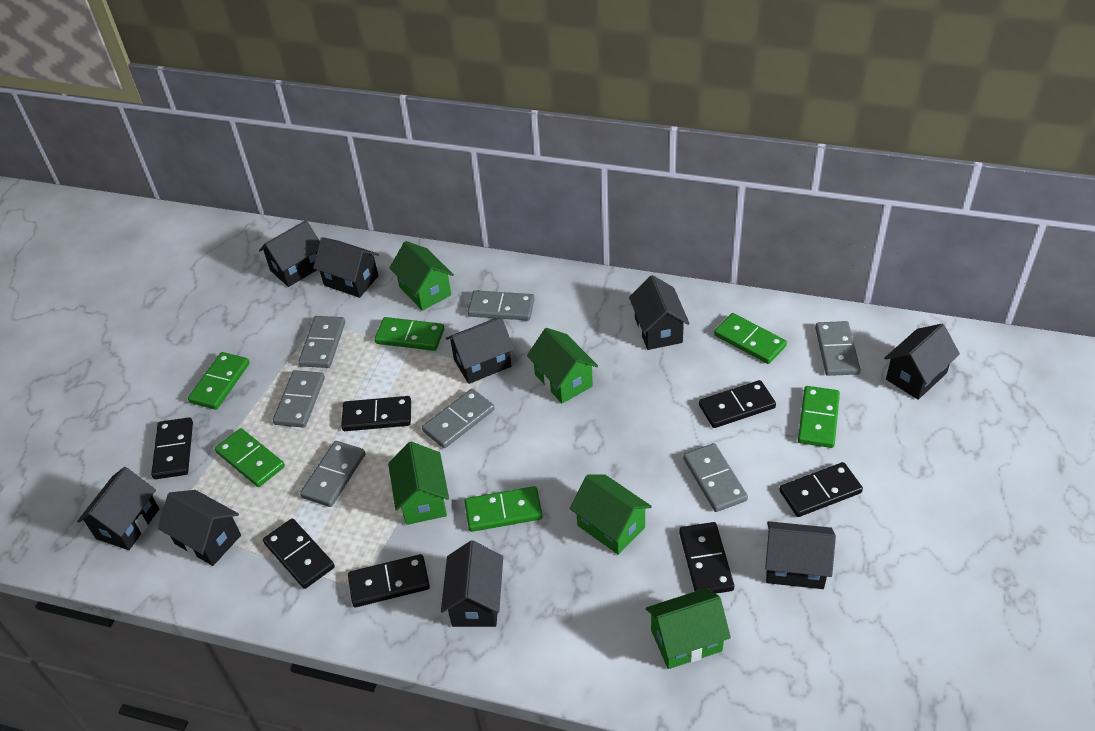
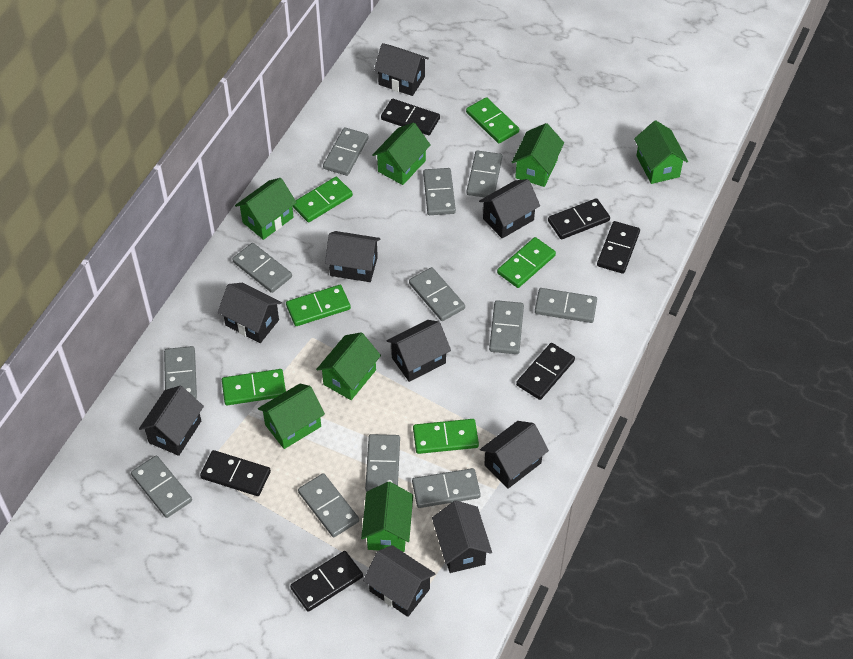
black domino: [151,417,193,479] [263,519,335,589] [341,396,411,431] [348,554,430,607] [679,522,734,594] [699,380,776,428] [779,462,863,517] = 7 -> [200,450,271,496] [290,551,363,612] [381,99,440,135] [516,343,575,400] [548,198,610,240] [597,221,640,274] = 6
green house: [388,442,449,525] [389,241,454,311] [527,328,598,404] [570,474,652,555] [646,588,731,669] = 5 -> [235,178,297,240] [258,384,325,449] [316,332,381,400] [361,482,413,552] [372,122,431,185] [512,123,564,187] [634,120,688,184] = 7
grey domino: [273,370,325,428] [298,316,345,368] [300,441,365,507] [422,389,495,448] [467,290,535,321] [683,443,748,512] [815,321,860,376] = 7 -> [131,455,192,518] [164,346,197,399] [232,243,292,293] [298,473,359,537] [323,127,369,176] [365,434,400,492] [409,267,465,321] [412,468,481,508] [423,168,456,215] [466,150,502,198] [489,300,524,354] [535,288,597,323] = 12

